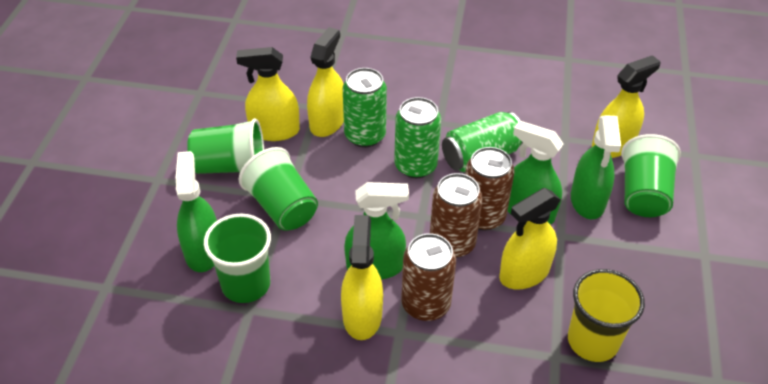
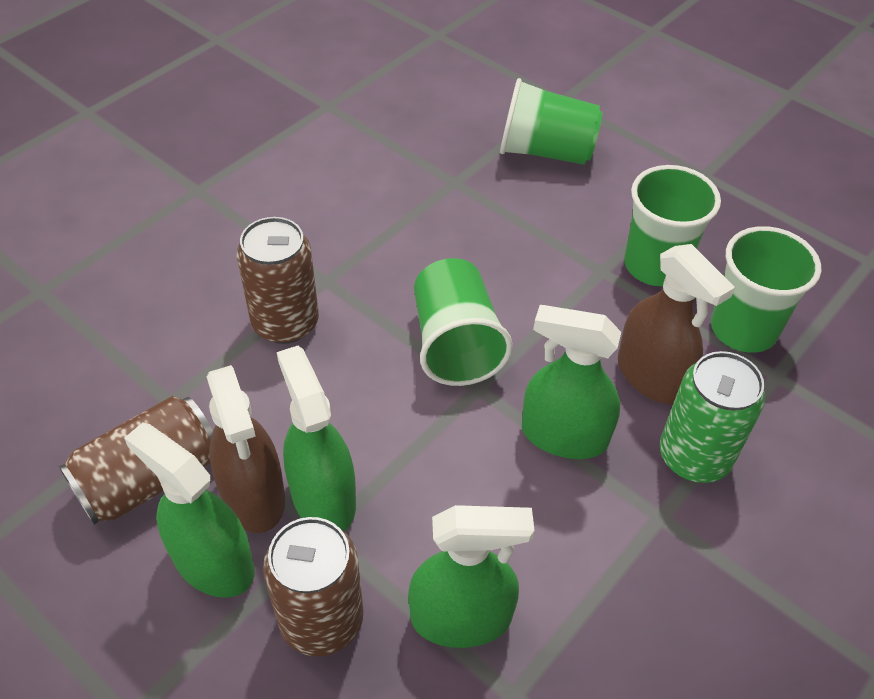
brown spray bottle: none = 0 -> [207,365,285,533] [618,244,735,405] = 2
green can: [343,68,387,147] [394,97,441,178] [442,112,523,172] = 3 -> [660,351,765,483] = 1
yellow cup: [568,269,645,362] = 1 -> none = 0
yellow spray bottle: [236,47,300,141] [307,27,344,137] [341,215,383,340] [499,188,561,289] [592,55,661,158] = 5 -> none = 0

